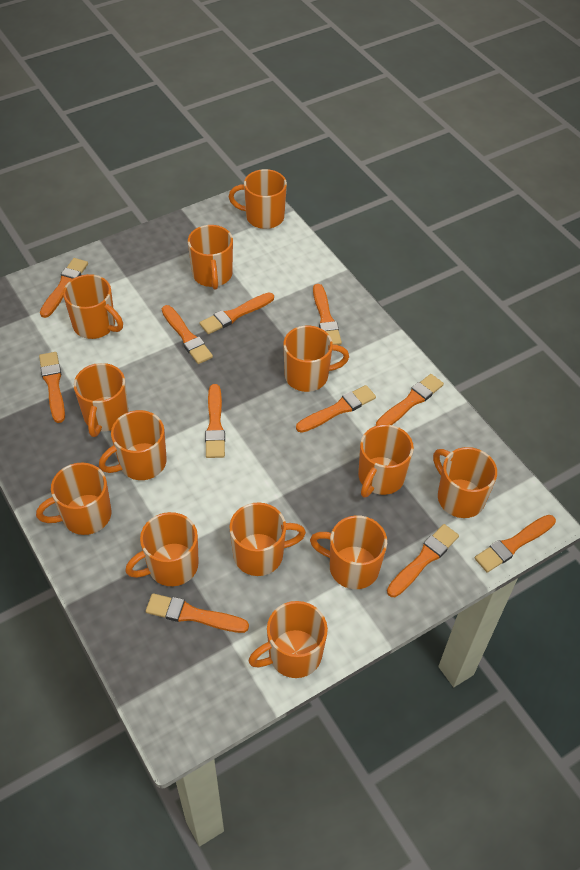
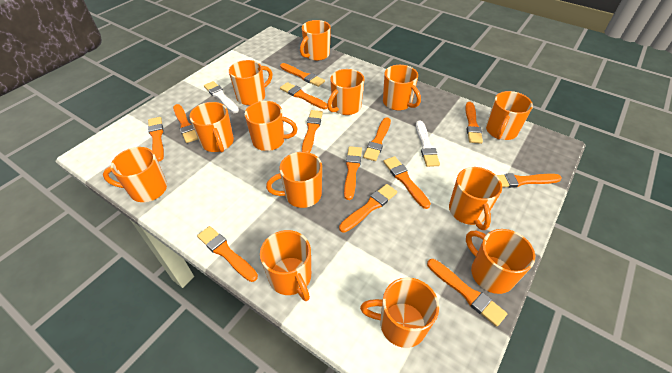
orange brush: [39,352,65,423] [40,258,88,318] [146,593,249,633] [162,305,213,364] [199,292,274,334] [205,384,225,458] [296,385,376,433] [313,284,342,345] [376,374,444,426] [387,524,459,597] [475,515,556,573] = 11 -> [148,117,164,162] [173,104,198,143] [197,226,258,282] [280,63,325,87] [280,82,328,109] [302,110,323,153] [339,184,397,233] [344,146,362,200] [363,117,391,161] [383,156,431,209] [427,259,507,327] [465,102,483,144] [496,173,561,188] = 13
white brush: none = 0 -> [204,81,239,113] [416,121,440,167] = 2

